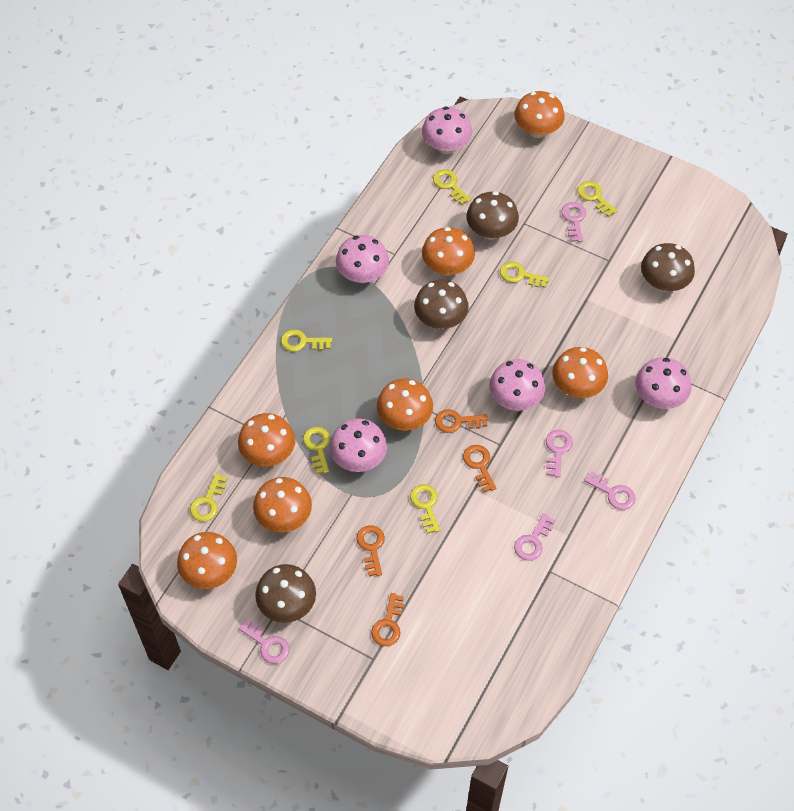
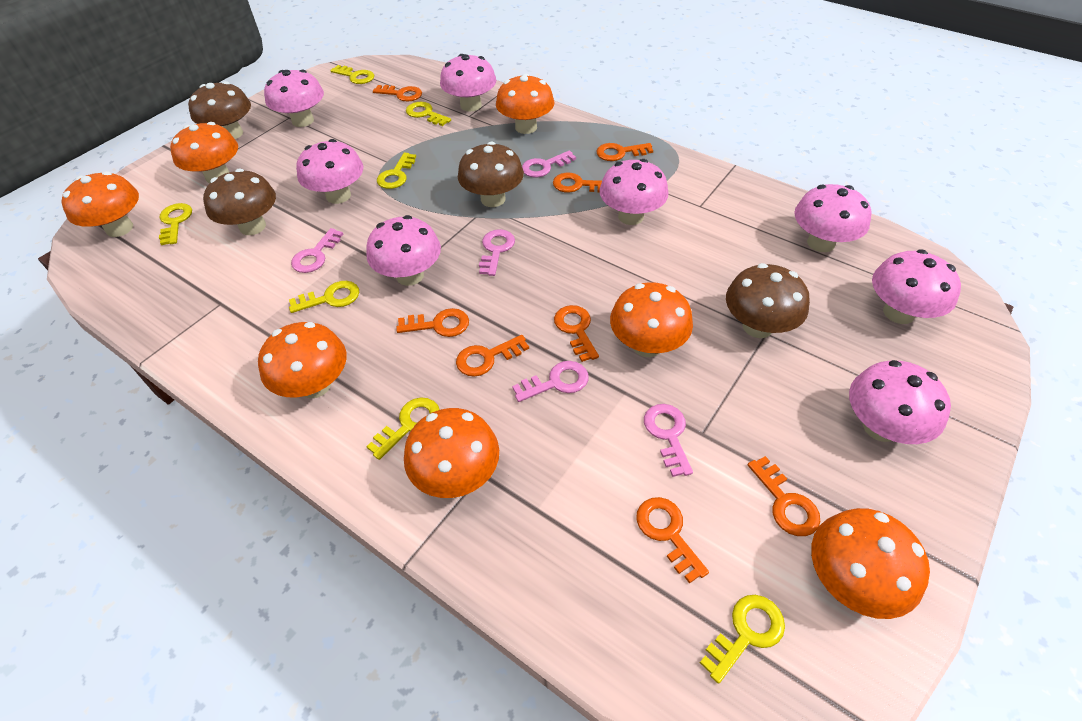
orange key: [356,525,385,576] [371,593,404,646] [435,409,488,433] [463,445,496,492] = 4 -> [373,85,422,102] [396,308,469,337] [456,335,529,377] [553,173,602,193] [554,305,599,362] [596,143,653,161] [636,497,709,584] [748,456,820,536] = 8
pink mushroom: [330,418,387,472] [336,235,389,283] [422,106,472,154] [489,359,545,411] [635,357,692,409] = 5 -> [264,69,324,127] [296,139,364,204] [366,215,441,286] [440,54,496,112] [599,159,668,225] [794,184,871,252] [849,360,951,444] [872,249,961,324] = 8

